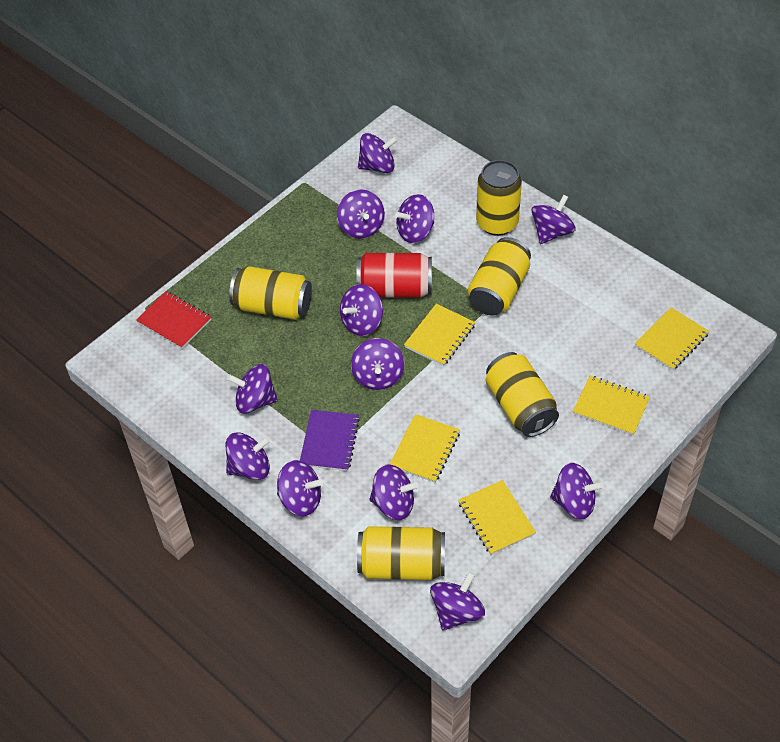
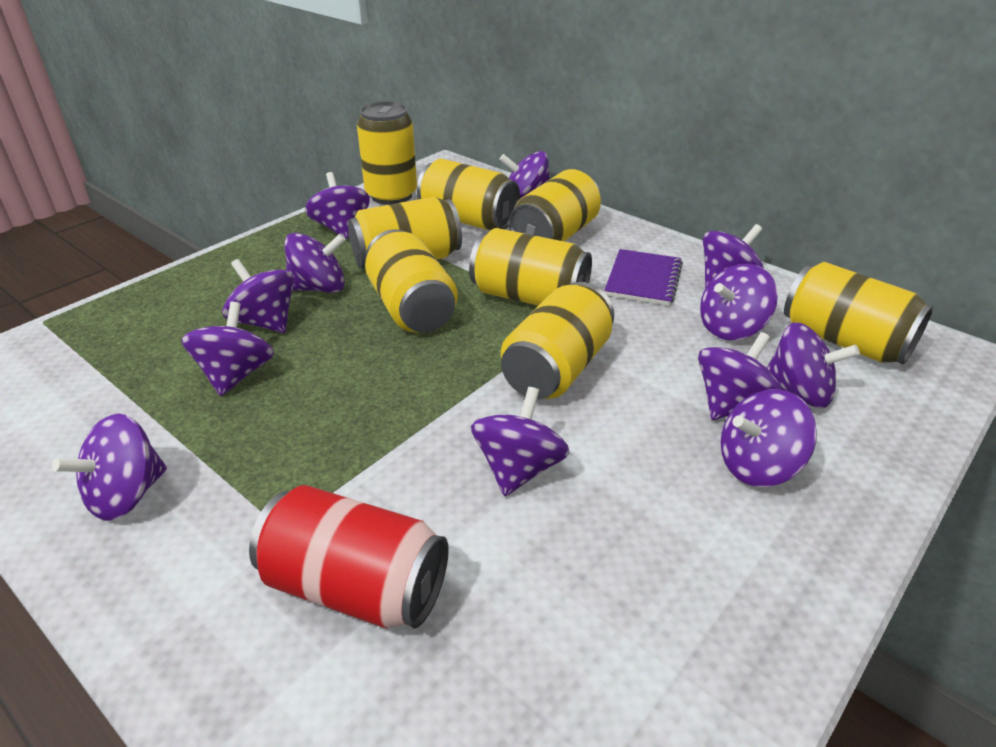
red notebook: [136,291,211,349] = 1 -> none = 0
yellow can: [229,266,312,320] [357,526,445,580] [468,237,531,315] [476,160,522,236] [486,352,559,437] = 5 -> [348,197,462,268] [357,101,417,205] [365,229,458,332] [417,159,520,230] [469,228,592,306] [501,282,614,399] [509,169,601,241] [784,262,934,365] = 8
yellow notebook: [390,414,460,483] [404,304,476,366] [458,480,536,555] [573,375,650,435] [635,307,710,371] = 5 -> none = 0

